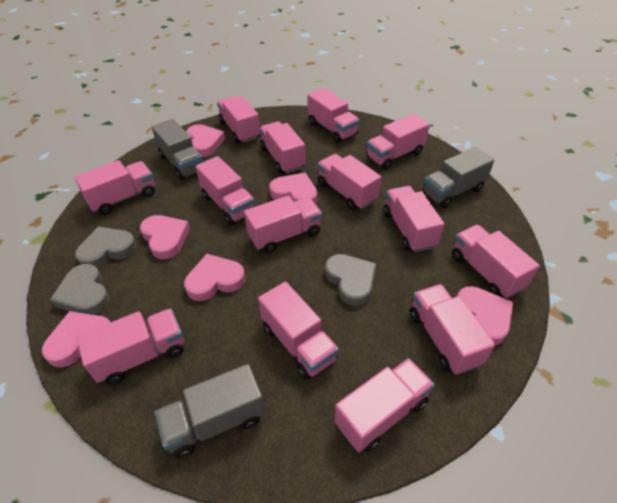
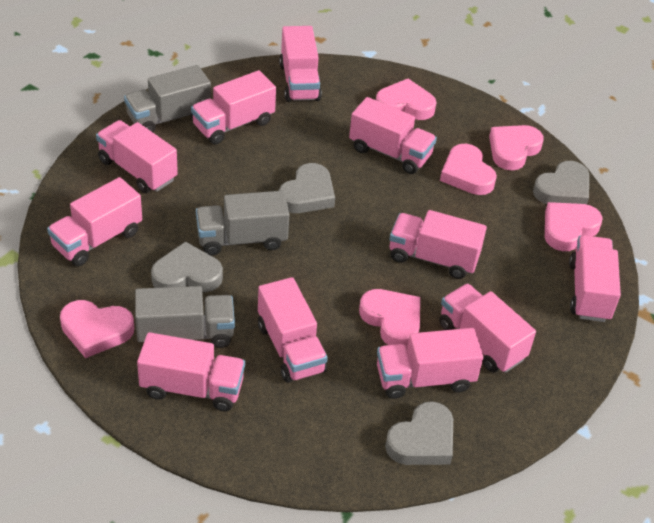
grey heart: [50,264,110,315] [75,226,137,268] [325,254,376,306] = 3 -> [151,241,223,292] [279,163,335,213] [385,401,453,465] [533,161,589,205] = 4
pink truck: [74,160,155,215] [77,308,184,385] [196,156,255,225] [217,96,260,143] [244,195,322,253] [258,282,339,379] [259,121,305,173] [307,88,360,143] [317,154,382,210] [334,358,434,452] [367,114,430,170] [383,186,444,252] [410,284,495,375] [452,225,540,299] = 14 -> [47,177,142,266] [96,120,178,193] [137,332,245,411] [191,70,276,144] [258,277,328,383] [279,26,322,102] [349,97,437,174] [377,328,483,399] [389,210,487,279] [439,283,536,373] [569,235,621,322] = 11

